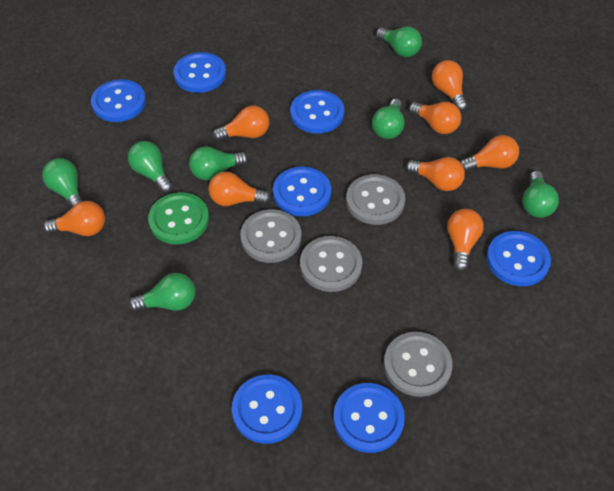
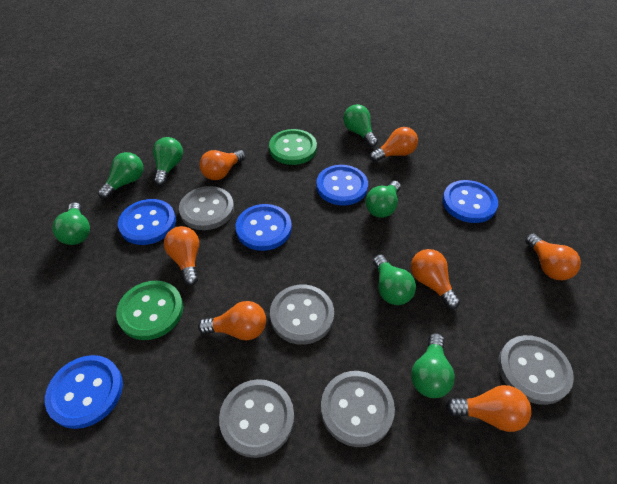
blue button: [91,79,146,122] [174,52,226,93] [232,375,302,444] [273,166,331,216] [290,90,344,133] [334,383,405,453] [487,231,551,286] = 7 -> [45,355,123,429] [118,199,176,245] [236,204,292,251] [316,165,368,206] [442,180,498,223] = 5
green button: [148,192,209,245] = 1 -> [116,281,183,340] [269,129,317,165] = 2
grey button: [240,209,301,263] [300,236,363,292] [346,174,405,225] [384,332,453,397] = 4 -> [179,186,234,230] [219,379,294,458] [270,285,334,345] [321,371,395,447] [498,335,574,405] = 5
orange light bulb: [43,201,105,236] [209,172,271,206] [213,106,269,141] [406,157,465,191] [409,102,461,134] [432,60,468,111] [447,209,484,271] [460,135,519,172] = 8 -> [164,226,199,286] [198,301,266,341] [199,150,246,180] [370,127,418,162] [411,249,460,309] [446,385,532,432] [525,234,581,280] = 7

